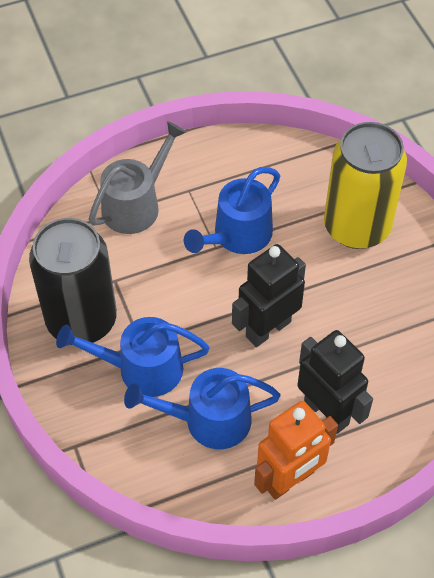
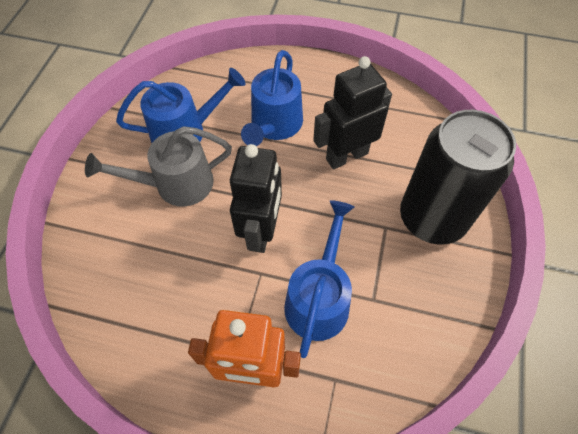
yellow can: [324,122,407,249] = 1 -> none = 0

